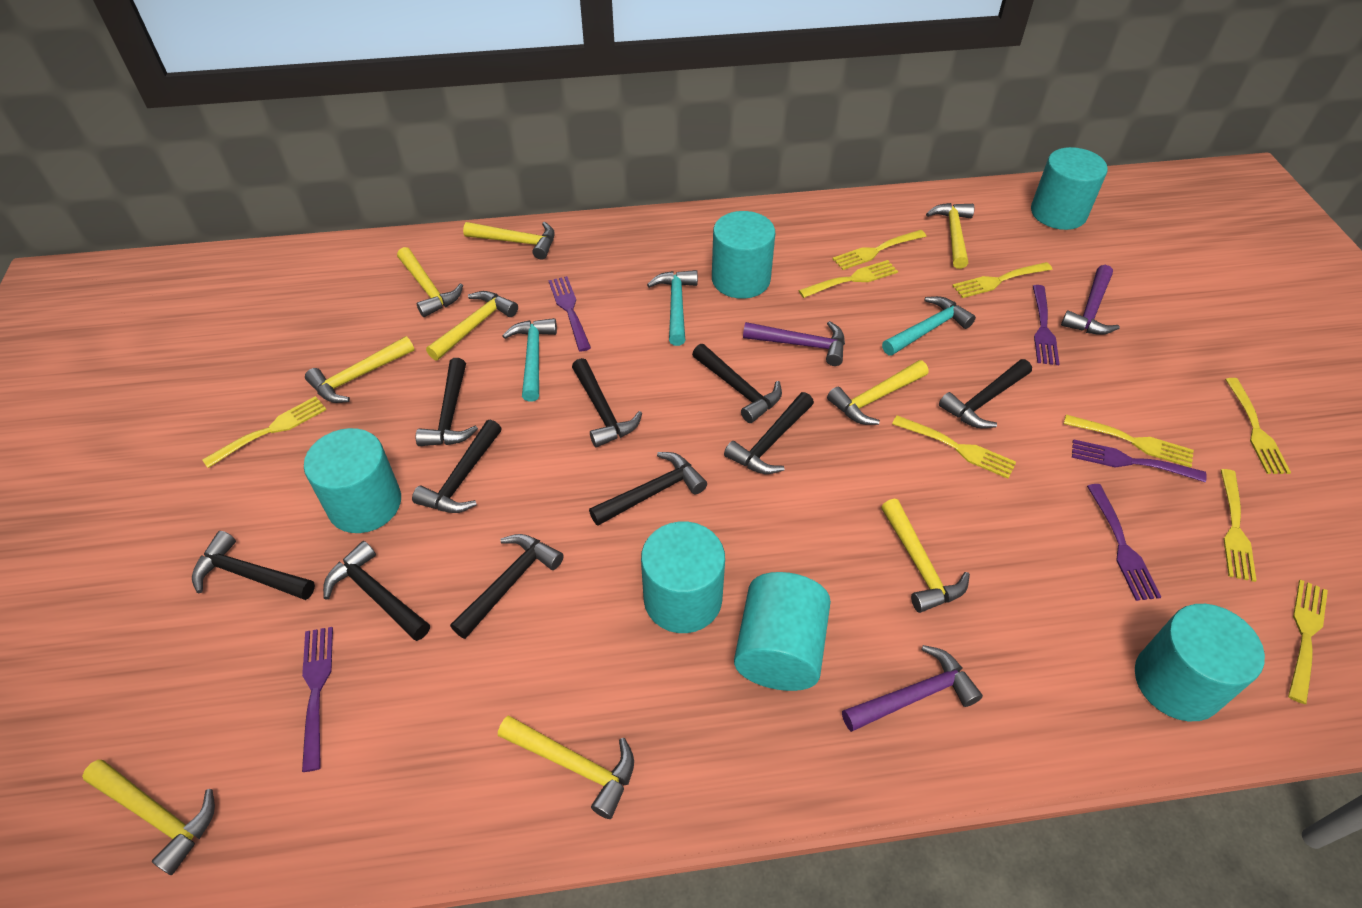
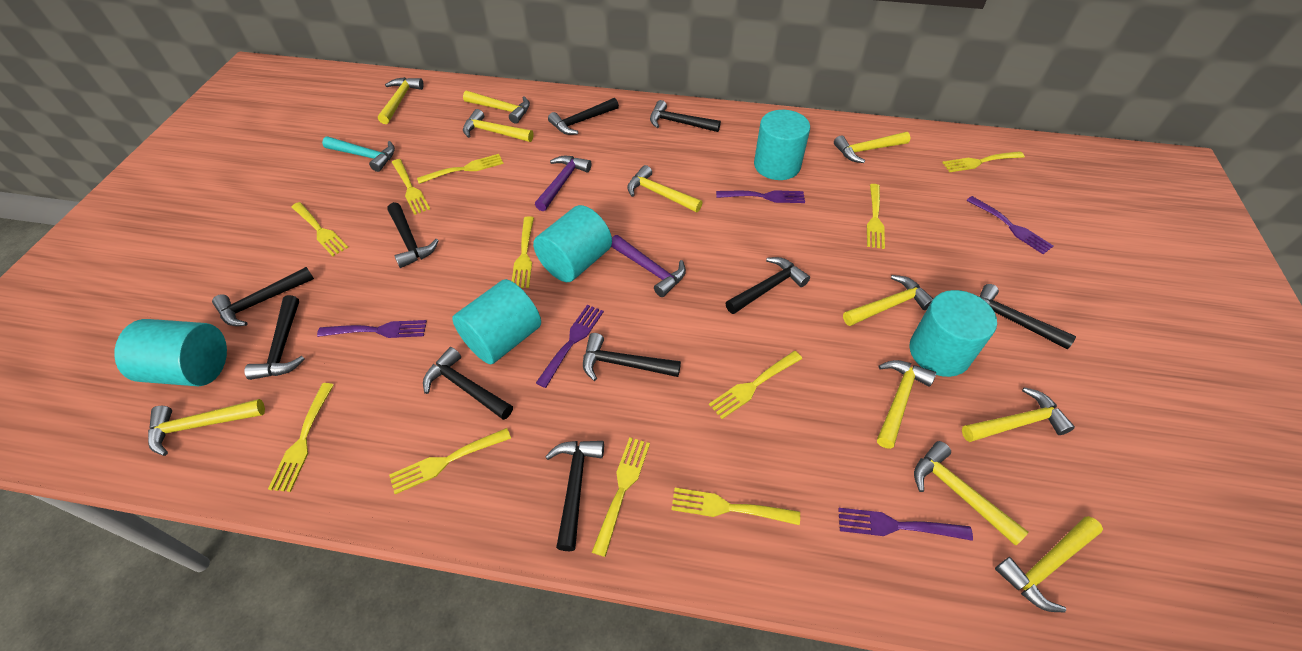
purple hammer: [743,321,845,366] [842,645,983,732] [1061,265,1120,335] = 3 -> [535,156,592,211] [611,235,686,297] = 2
turquoise cylinder: [304,428,401,533] [641,521,725,633] [712,211,775,299] [734,572,831,691] [1031,147,1108,230] [1135,604,1265,721] = 6 -> [114,319,227,386] [452,279,541,364] [533,205,612,282] [754,110,810,180] [910,290,997,377] = 5
turquoise hammer: [502,318,557,402] [647,270,698,346] [882,296,976,356] = 3 -> [322,137,395,172] = 1
yellow fork: [202,396,326,468] [798,260,898,298] [832,230,926,270] [892,415,1016,479] [952,262,1053,298] [1064,415,1194,468] [1221,469,1257,582] [1225,378,1291,474] [1288,579,1328,704] = 9 -> [268,383,334,492] [291,202,348,256] [389,428,511,494] [392,159,430,215] [417,154,504,184] [512,216,534,288] [592,437,650,557] [671,488,800,525] [709,351,802,419] [867,184,885,249] [942,151,1025,172] = 11
yellow hammer: [82,760,215,875] [305,336,414,403] [397,247,463,317] [426,291,518,360] [463,222,555,260] [498,716,634,819] [827,360,929,425] [881,498,970,613] [926,203,974,269] = 9 -> [148,399,265,456] [378,77,424,124] [463,91,530,124] [463,109,534,142] [627,165,702,212] [834,132,910,163] [843,275,933,326] [877,360,936,449] [914,441,1028,545] [962,387,1075,442] [995,516,1103,613] = 11

